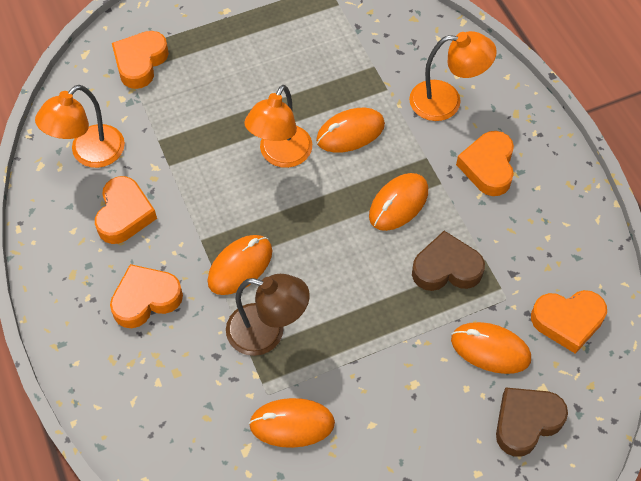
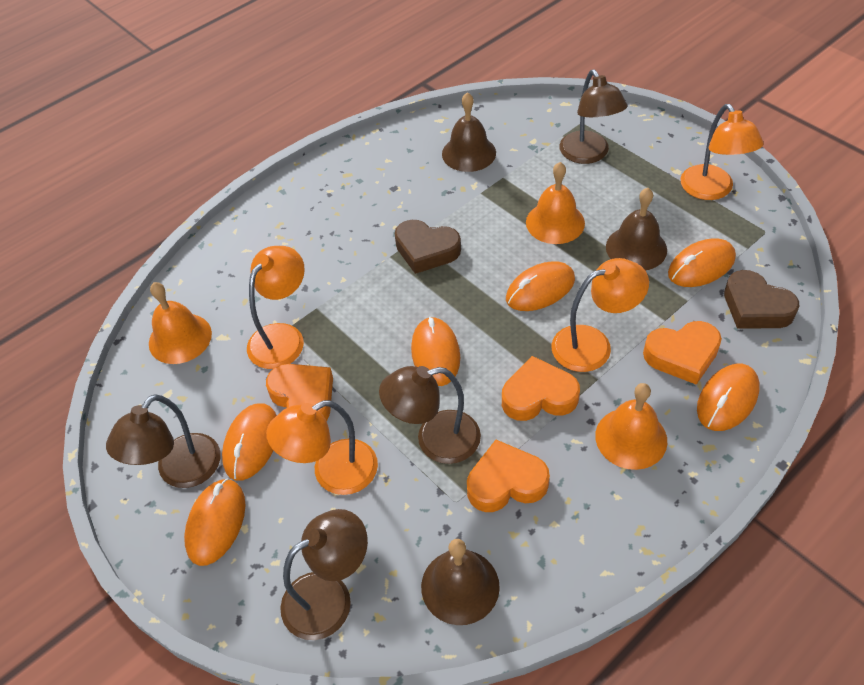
brown bell: none = 0 -> [421,539,500,625] [442,92,496,172] [606,188,667,270] = 3
brown lamp: [226,274,310,356] = 1 -> [106,394,221,488] [280,509,368,640] [379,366,481,464] [559,70,628,164] = 4
orange bell: none = 0 -> [149,282,212,364] [526,162,585,244] [595,383,667,470] = 3
orange heart: [95,176,157,244] [110,264,183,328] [112,31,169,89] [456,131,514,196] [531,290,607,354] = 5 -> [266,364,333,421] [467,440,550,512] [502,356,580,421] [643,321,722,385] = 4
orange lamp: [35,85,125,168] [244,85,312,168] [409,31,497,121] = 3 -> [247,246,305,369] [266,400,378,495] [552,258,649,372] [681,104,763,200] = 4
orange mouse: [207,235,272,295] [249,398,335,448] [316,108,385,153] [369,173,428,231] [451,322,531,374] = 5 -> [184,478,245,566] [222,403,277,481] [411,317,460,386] [506,261,575,311] [668,238,736,287] [697,364,760,431] = 6

